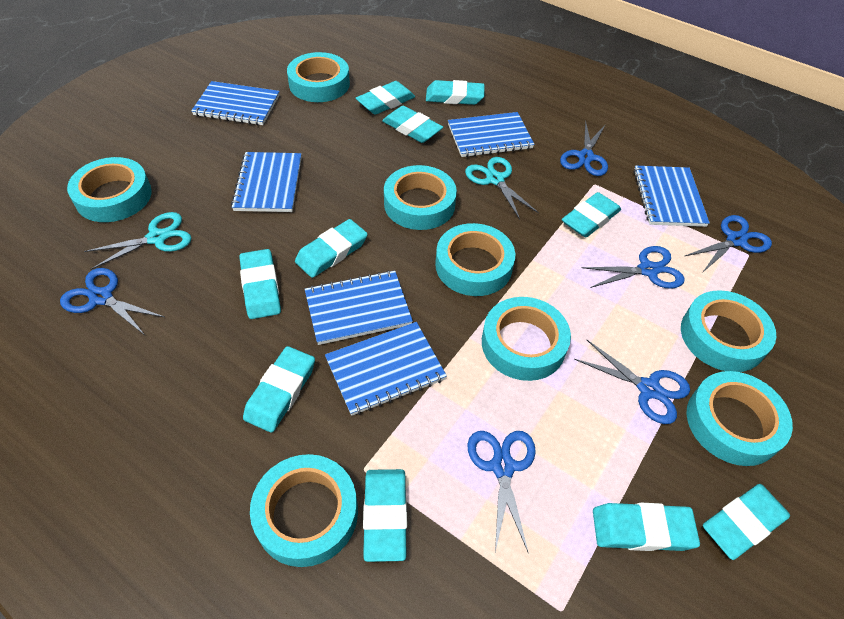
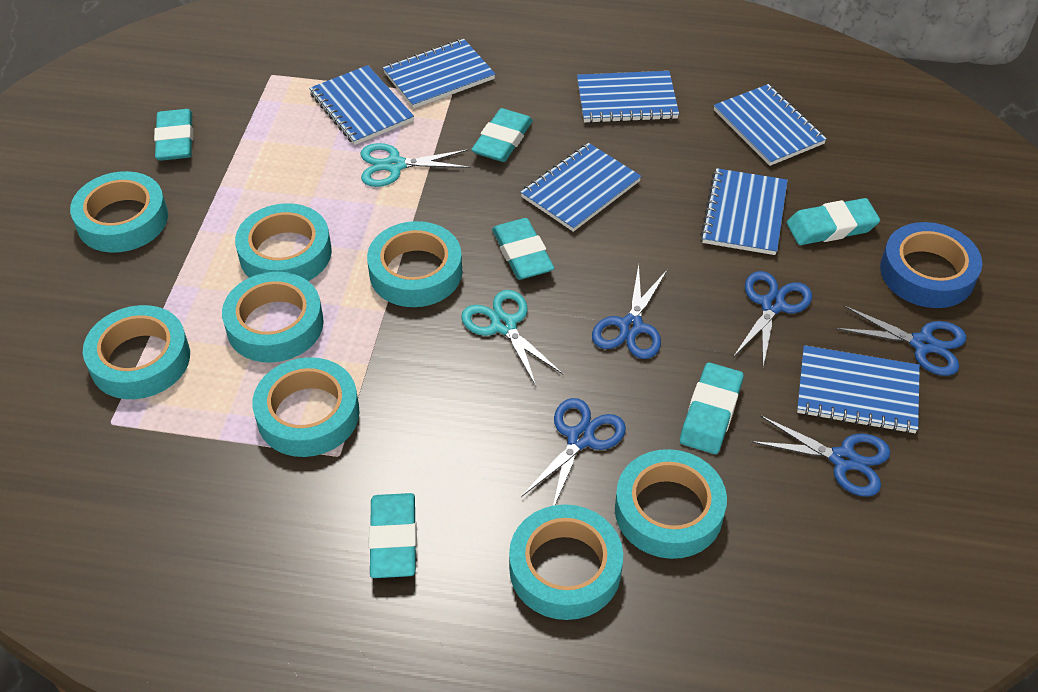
blue notebook: [191,81,280,125] [231,152,301,212] [305,270,413,345] [325,322,447,416] [448,112,534,157] [633,166,710,227] = 6 -> [309,65,414,145] [383,39,495,109] [521,143,641,232] [577,71,679,123] [700,168,788,255] [714,84,827,166] [797,345,920,434] = 7
blue scissors: [60,268,164,335] [467,431,536,552] [560,121,608,176] [574,340,690,424] [582,246,684,289] [685,215,772,273] = 6 -> [521,398,626,506] [592,264,668,359] [733,271,812,367] [751,415,890,497] [836,306,967,376] = 5
blue tape: none = 0 -> [880,222,982,308] = 1
turquoise eraser: [240,249,281,319] [243,346,315,433] [295,219,368,278] [356,81,415,115] [363,469,407,562] [382,106,443,143] [426,80,484,105] [562,192,621,237] [593,503,700,551] [703,484,790,560] = 10 -> [154,109,193,161] [369,493,417,578] [471,108,533,162] [492,218,554,280] [680,363,744,454] [786,198,880,245] = 6

